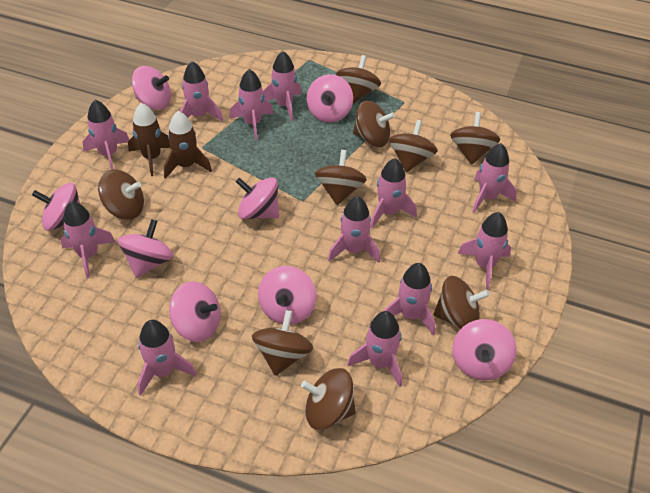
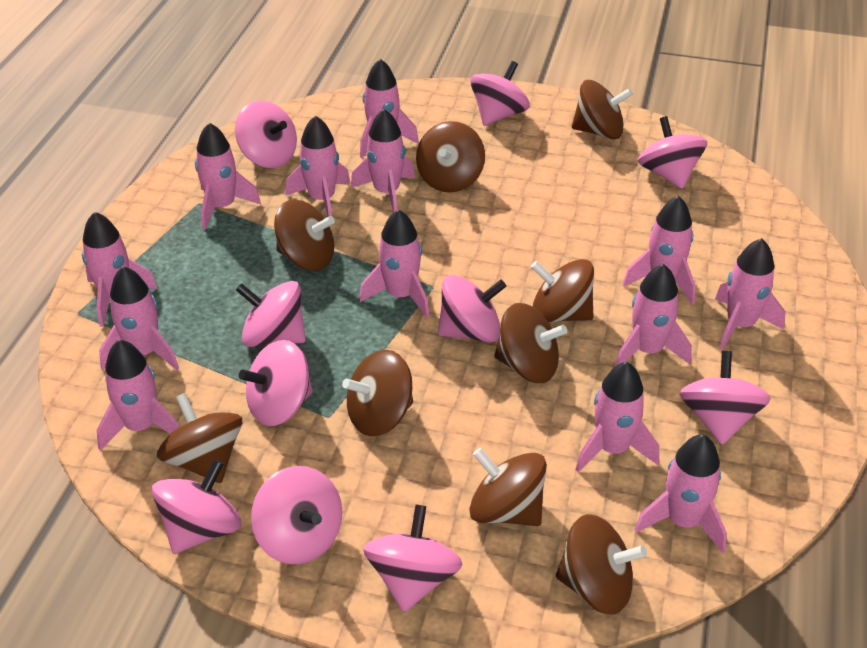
brown rocket: [128,103,171,176] [164,111,212,179] = 2 -> none = 0
pink rocket: [61,201,115,278] [83,100,129,170] [137,320,197,396] [180,61,223,121] [229,69,273,141] [263,51,302,121] [328,196,380,262] [347,311,402,387] [370,158,417,228] [383,263,435,335] [458,212,511,289] [472,143,517,213] = 12 -> [82,212,158,327] [96,339,179,450] [99,266,179,370] [195,123,261,230] [285,115,351,217] [351,109,415,213] [359,209,429,318] [360,59,419,158] [576,362,659,472] [615,264,692,366] [623,196,696,304] [635,434,727,553] [715,238,785,350] = 13
pink spinning top: [32,183,80,231] [118,219,174,278] [132,66,171,110] [169,282,221,342] [236,177,279,220] [258,266,316,325] [307,74,353,123] [452,319,517,380] = 8 -> [152,459,241,554] [235,101,297,168] [236,281,306,347] [239,340,313,426] [251,466,343,564] [363,505,462,612] [438,275,506,343] [470,61,530,126] [638,116,707,189] [680,351,771,445] = 10

